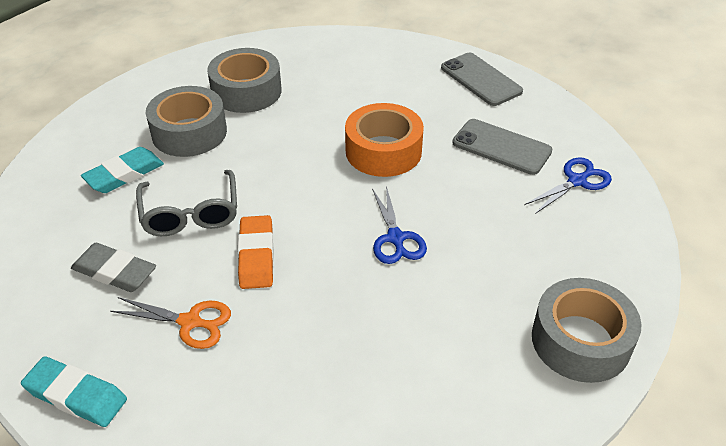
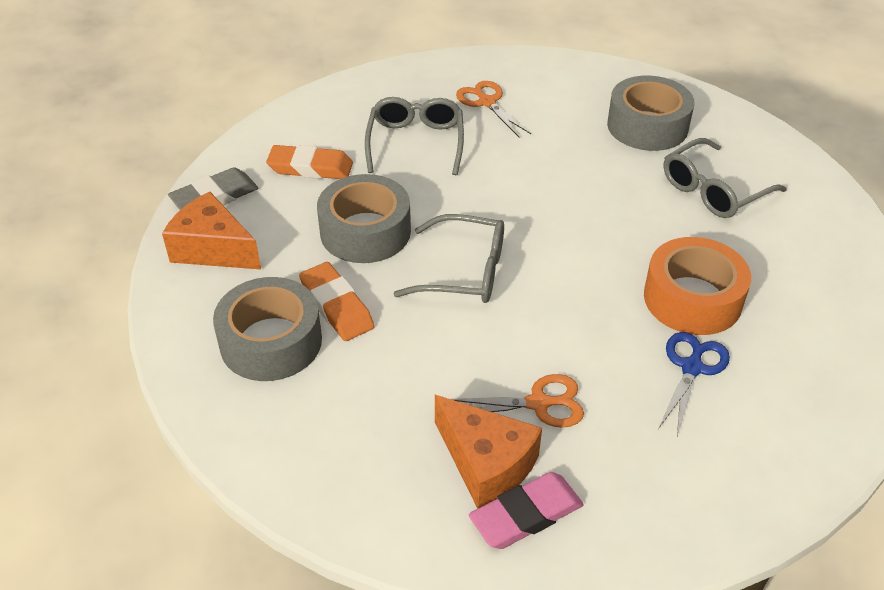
blue scissors: [372,186,427,264] [524,157,612,214] = 2 -> [658,332,730,436] = 1
grey glasses: [136,170,237,236] = 1 -> [365,97,464,175] [393,214,504,303] [663,138,787,218] = 3
grey phone: [441,53,523,106] [452,119,553,175] = 2 -> none = 0
orange cheese: none = 0 -> [162,192,261,270] [435,395,542,509] = 2
orange eraser: [238,215,274,289] = 1 -> [266,145,353,179] [299,262,374,341] = 2
orange scissors: [110,297,231,349] = 1 -> [451,374,584,428] [456,81,531,137] = 2
pink eraser: none = 0 -> [469,472,584,549] = 1
turquoise eraser: [21,356,127,427] [81,147,164,193] = 2 -> none = 0

